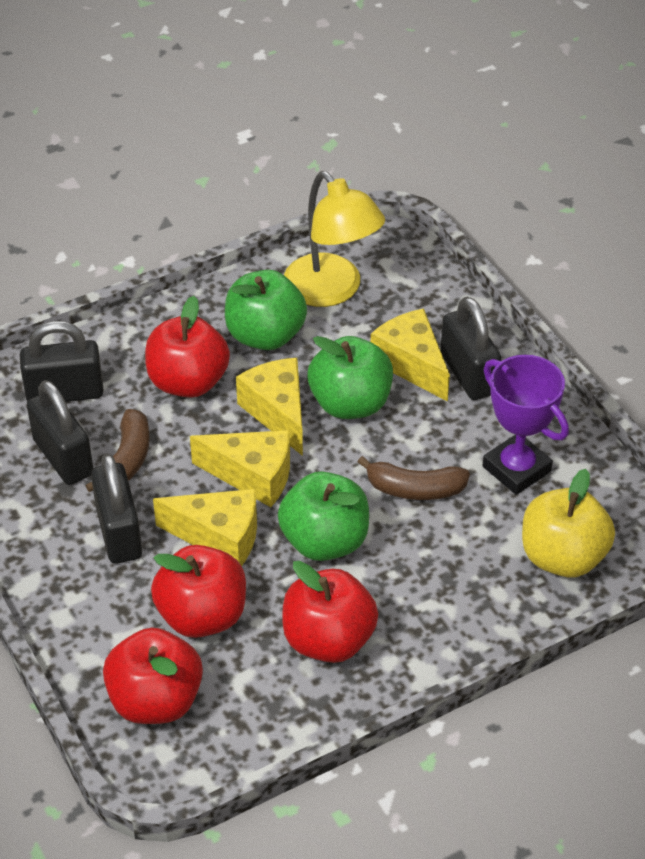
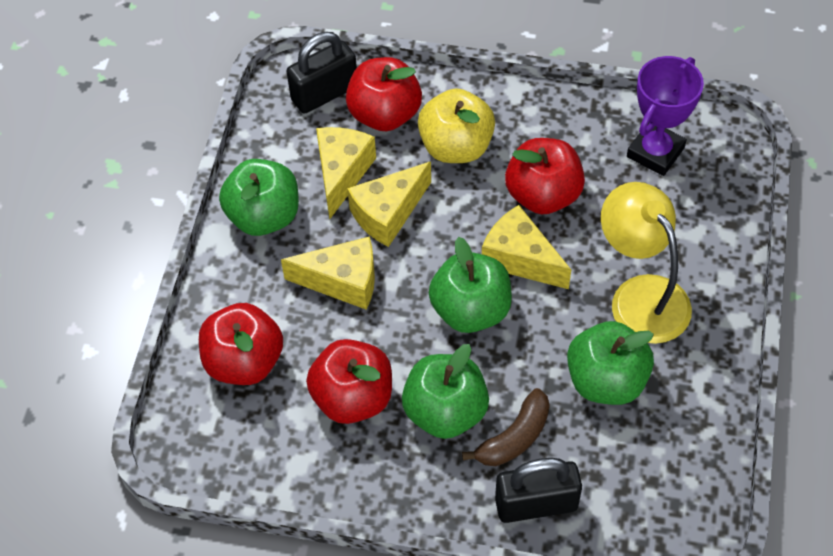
black padlock: [20,321,104,402] [27,380,93,485] [91,453,142,564] [440,297,501,400] = 4 -> [286,32,357,114] [495,458,582,523] = 2
brown banana: [85,409,150,492] [358,456,470,500] = 2 -> [462,388,550,466] = 1
green apple: [225,270,307,350] [278,471,369,561] [308,336,393,419] = 3 -> [219,159,299,236] [402,344,489,439] [429,237,512,333] [567,321,654,405] = 4

